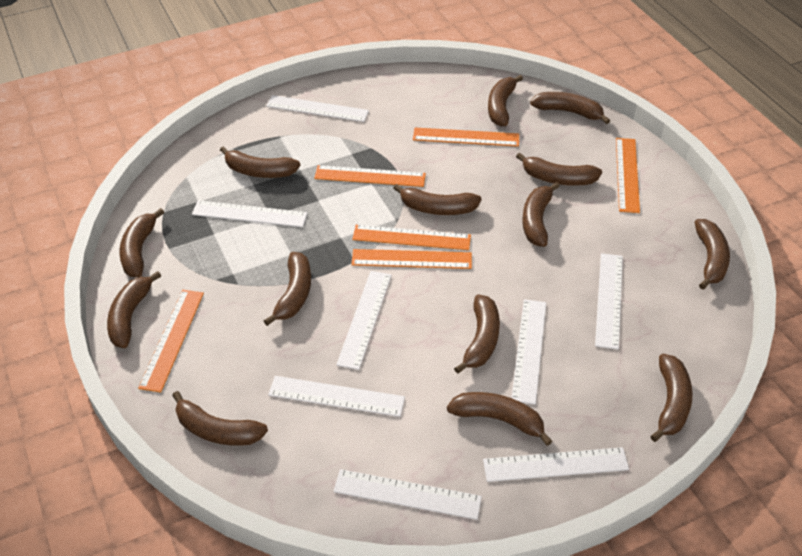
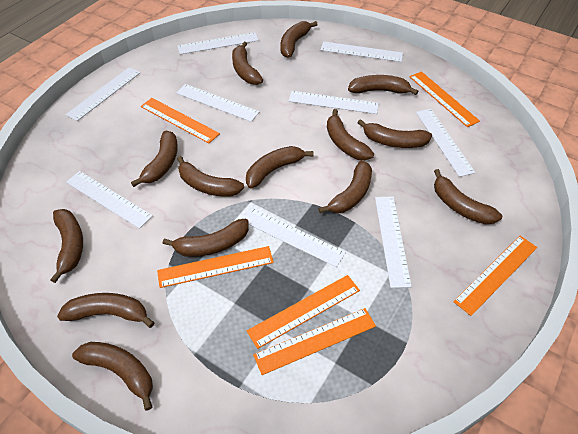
white ruler: [192,200,307,227] [266,95,369,122] [268,376,405,417] [333,469,482,520] [336,271,392,370] [483,447,629,482] [512,299,546,405] [595,253,623,350] = 8 -> [66,67,140,121] [66,171,153,229] [176,84,260,122] [177,32,259,55] [243,208,346,267] [288,91,379,114] [320,41,403,62] [375,197,412,288] [416,109,476,177] = 9

